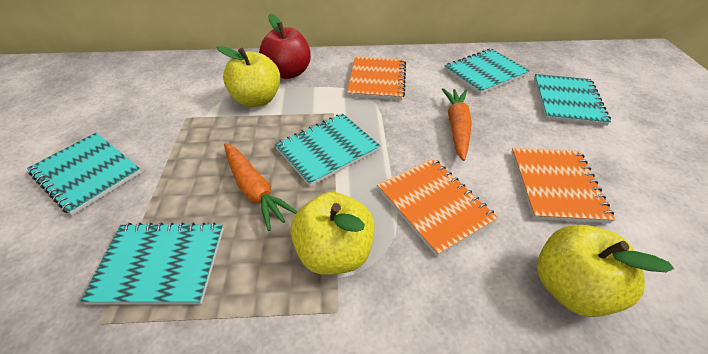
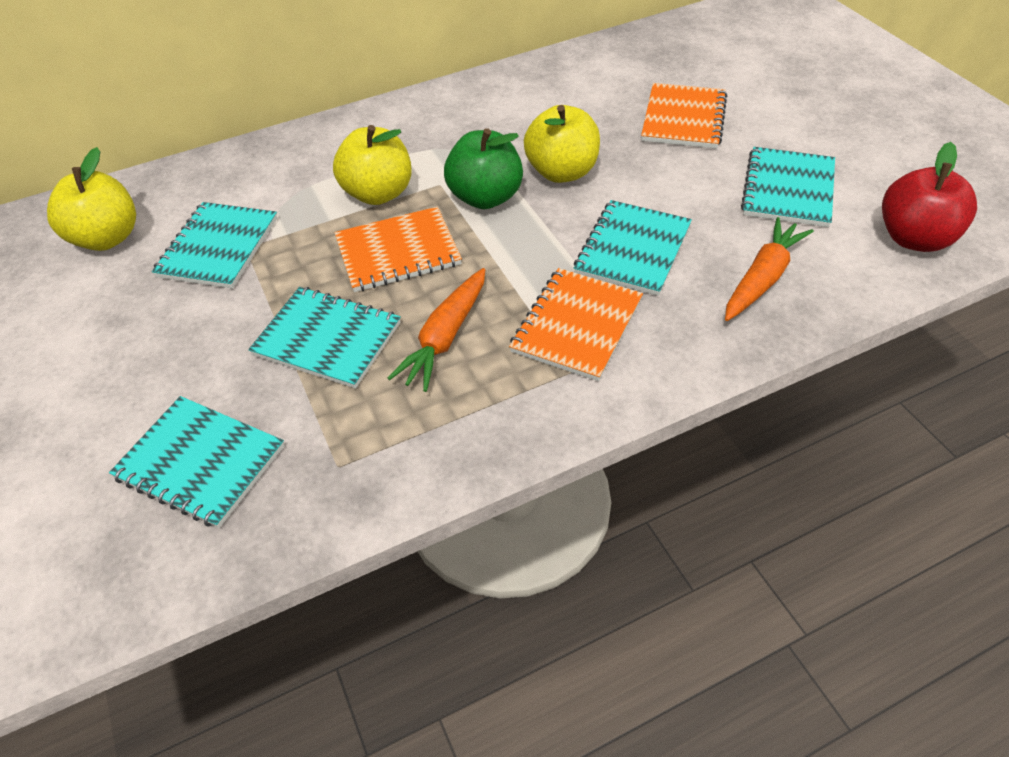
green apple: none = 0 -> [444,128,523,209] = 1

